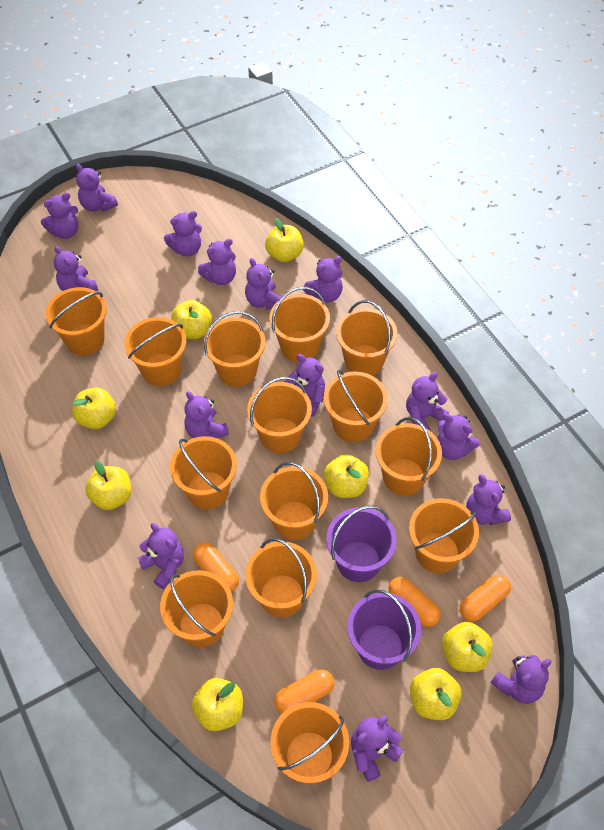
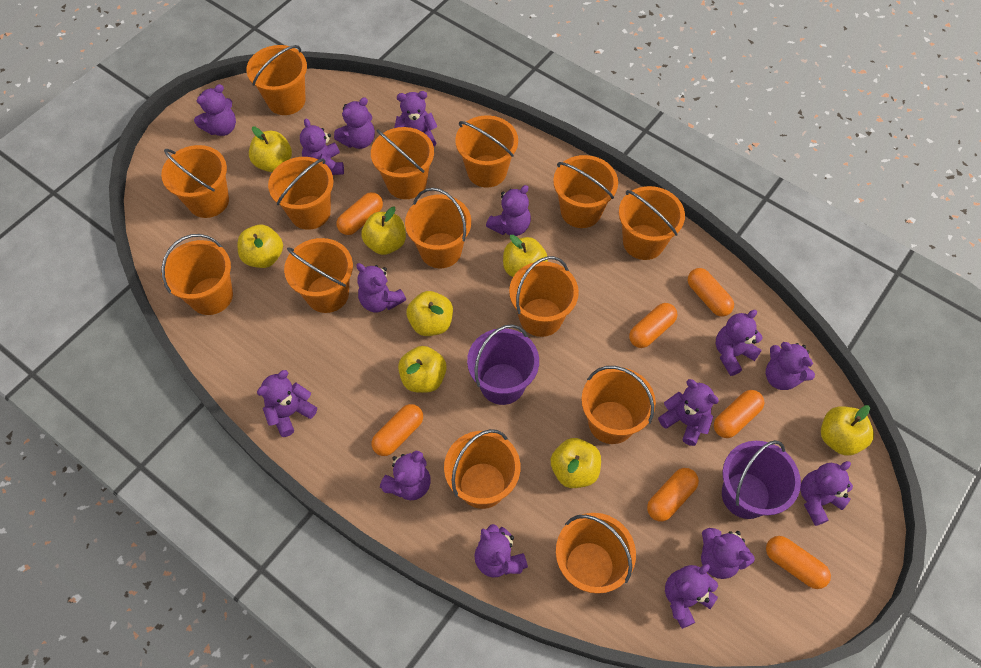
orange capsule: [193,542,239,592] [274,669,334,714] [388,577,441,627] [460,574,511,622] = 4 -> [337,192,383,235] [372,404,423,456] [629,303,677,348] [647,468,699,522] [687,268,734,316] [714,390,764,438] [766,536,831,589] = 7

